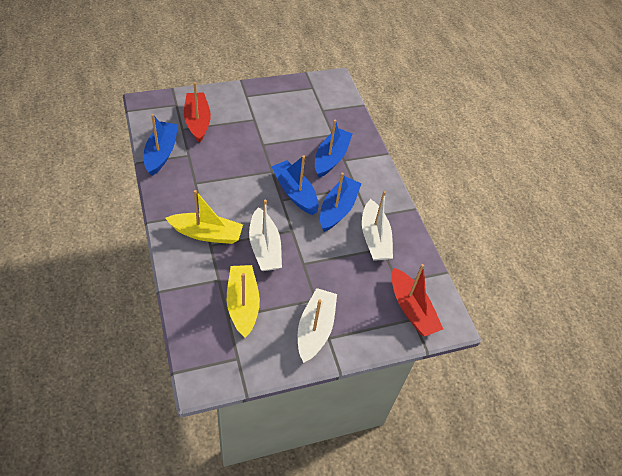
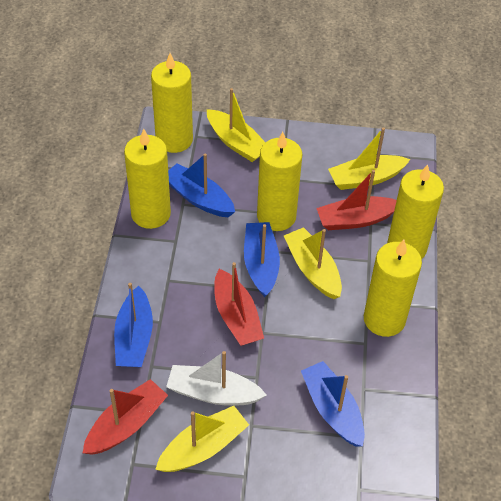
red boat: [184,82,211,143] [391,264,443,336] = 2 -> [83,379,168,455] [214,262,264,346] [316,170,397,230] = 3
white boat: [249,200,282,271] [298,288,337,363] [362,191,393,261] = 3 -> [166,351,267,406] = 1
yellow boat: [165,190,243,244] [227,265,260,338] = 2 -> [155,406,249,472] [207,88,266,162] [284,227,342,299] [328,127,410,190] = 4
yellow candle: none = 0 -> [124,129,171,229] [151,53,193,153] [257,132,302,231] [364,240,422,337] [387,164,444,259] = 5

